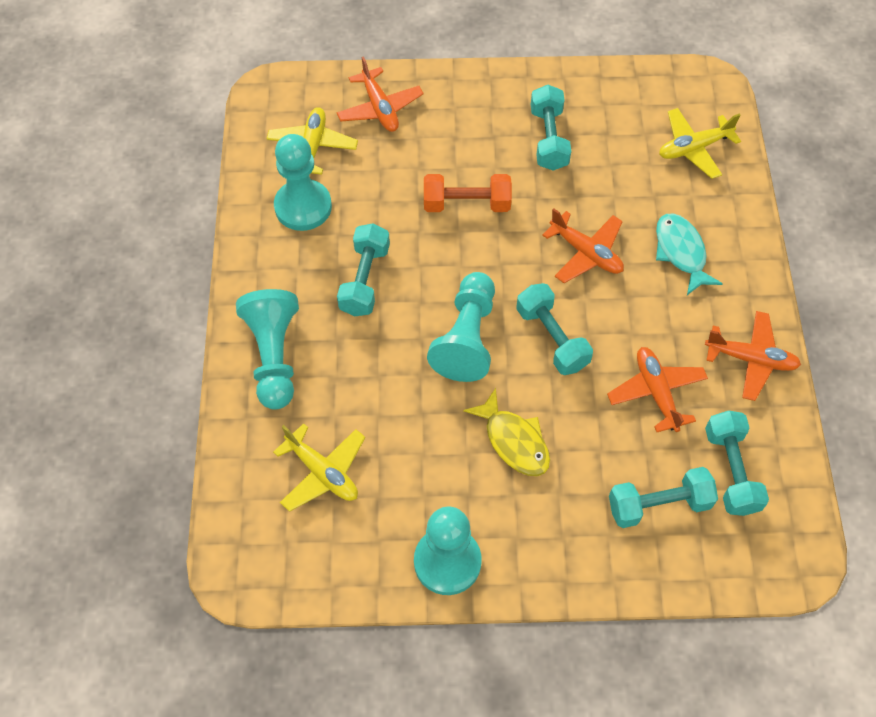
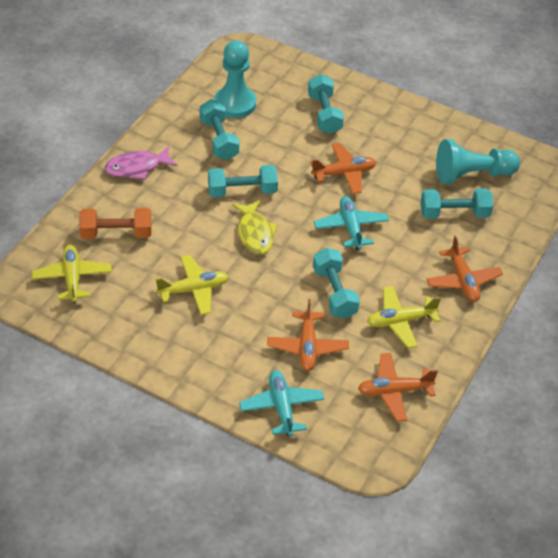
pink fish: none = 0 -> [105,146,177,179] = 1
turquoise fish: [656,213,723,295] = 1 -> none = 0
turquoise pawn: [236,289,299,410] [274,134,332,231] [414,506,482,595] [427,272,495,382] = 4 -> [214,40,256,118] [436,139,520,184] = 2
turquoise plane: none = 0 -> [239,370,324,436] [314,196,389,250] = 2

